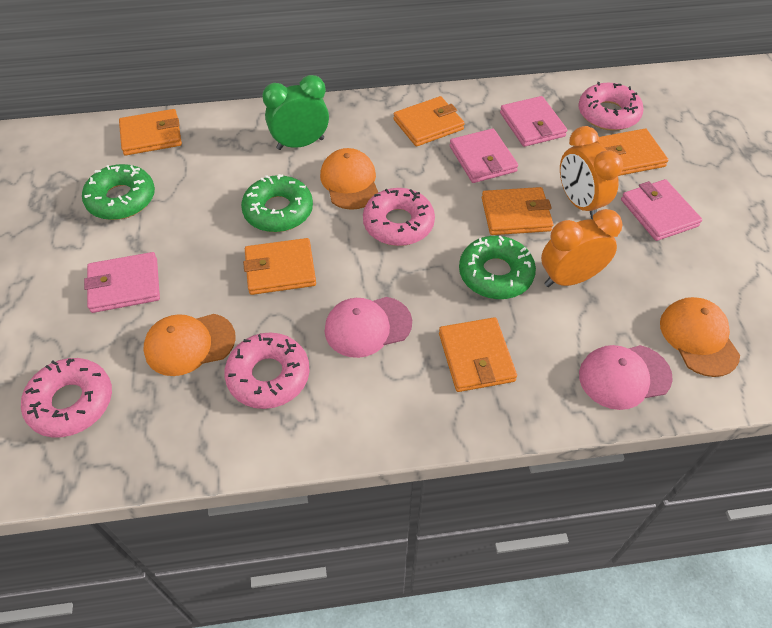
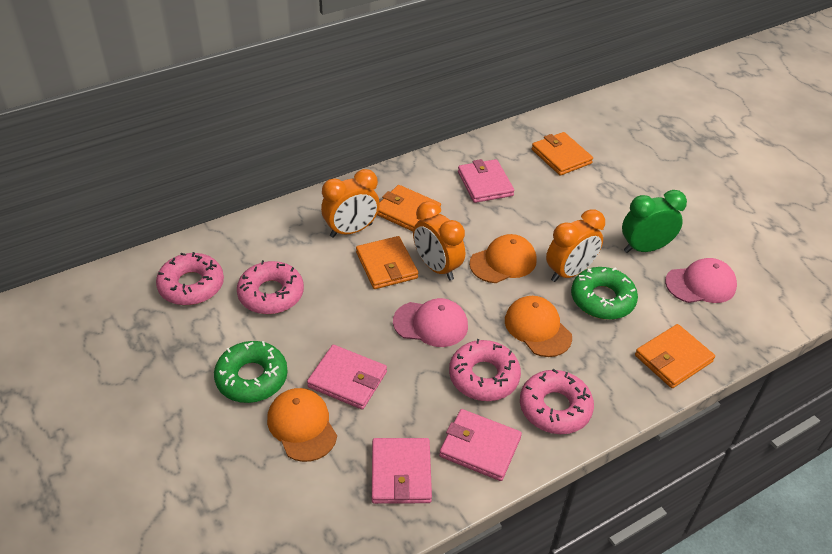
green donut: [82,164,155,220] [241,174,313,232] [459,235,536,299] = 3 -> [214,341,288,403] [571,267,638,320] = 2
orange clock: [541,209,622,287] [560,126,623,219] = 2 -> [321,169,380,238] [413,201,465,281] [546,210,605,282] = 3
orange wallet: [119,109,182,155] [243,238,316,295] [393,96,465,147] [439,317,517,392] [482,187,553,235] [595,129,668,176] = 6 -> [356,236,418,289] [377,185,441,231] [532,132,593,176] [635,324,715,388] = 4

